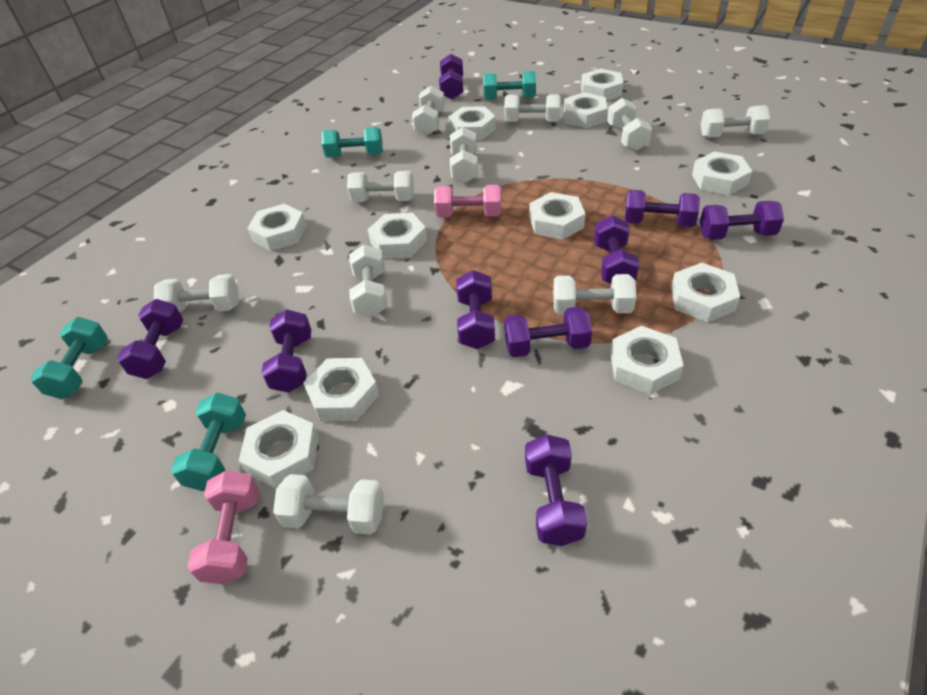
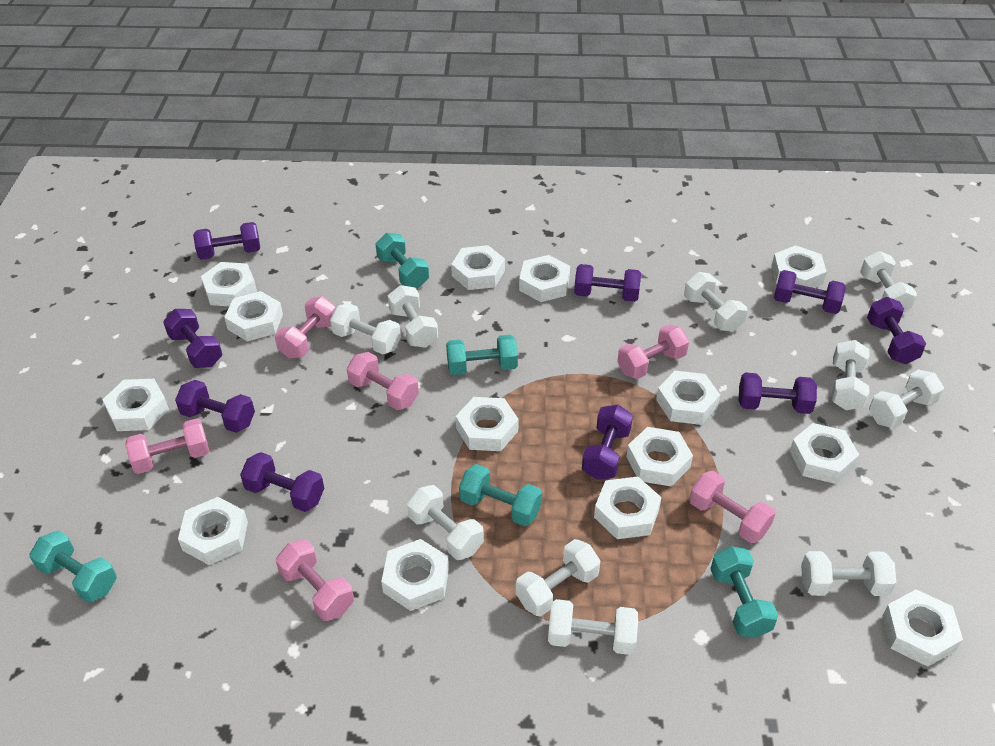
pink dumbbell: [187,470,259,584] [434,185,501,217] = 2 -> [125,418,209,474] [275,296,336,359] [276,539,354,621] [347,352,419,410] [617,325,689,379] [689,471,776,543] = 6
turquoise dumbbell: [30,317,108,399] [171,393,246,491] [322,127,383,158] [483,71,536,100] = 4 -> [29,530,117,603] [376,233,429,288] [446,335,518,375] [459,464,542,526] [711,546,778,638] = 5
white nut: [239,410,319,488] [247,204,307,251] [303,358,379,421] [368,213,427,259] [448,106,496,140] [529,192,585,240] [564,92,608,128] [581,69,623,101] [610,326,684,395] [671,263,740,323] [692,151,752,195] = 11 -> [102,379,169,431] [178,497,248,565] [201,262,257,306] [224,291,283,342] [381,539,449,611] [451,245,505,290] [456,397,519,451] [519,255,570,302] [594,477,662,539] [626,427,693,487] [656,371,720,425] [772,245,827,288] [790,423,859,484] [882,589,963,667] = 14

